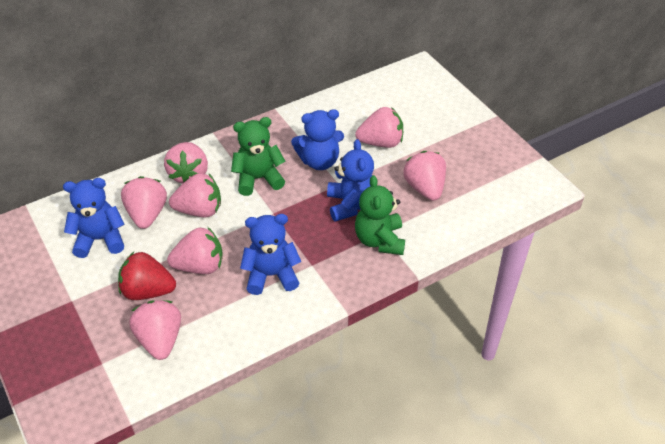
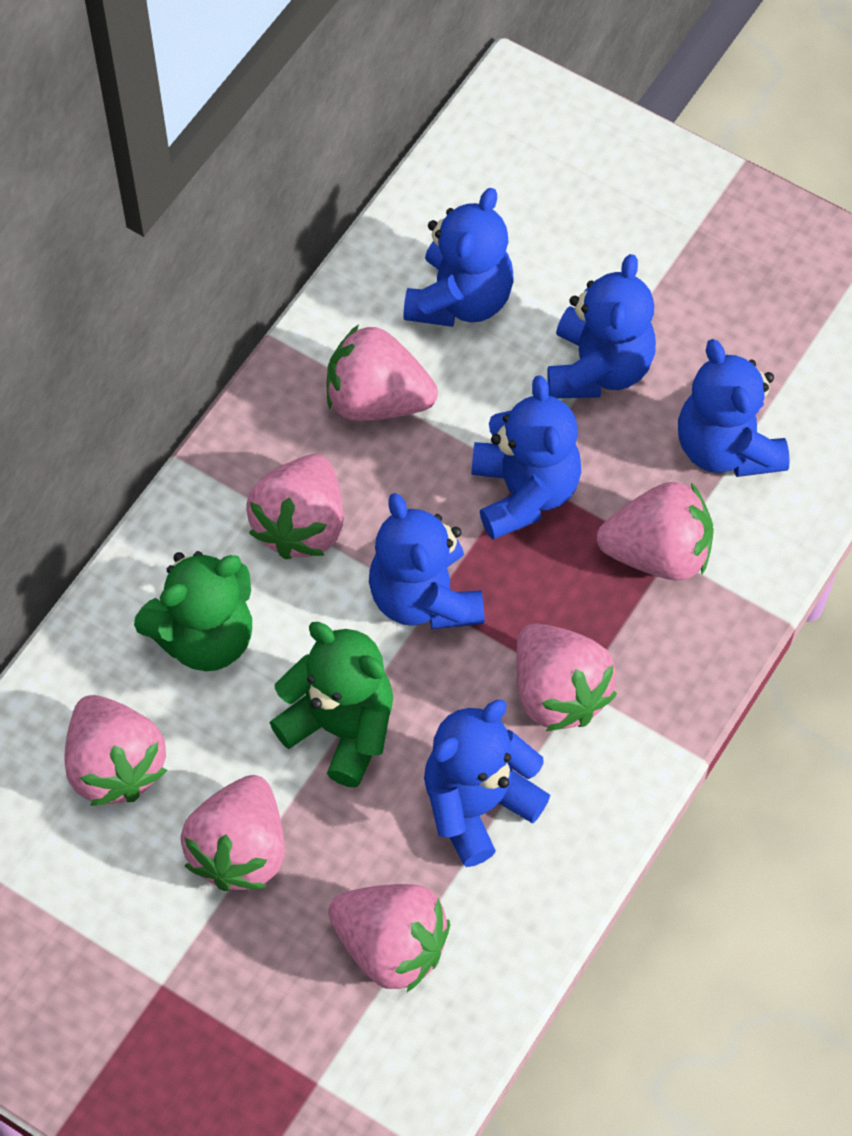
blue teddy bear: [63,178,125,258] [240,214,301,295] [291,109,344,170] [327,139,374,222] = 4 -> [369,493,484,630] [403,188,514,327] [424,700,550,867] [472,375,581,540] [547,254,656,398] [678,339,790,477] = 6
red strawberry: [118,252,176,300] = 1 -> none = 0

